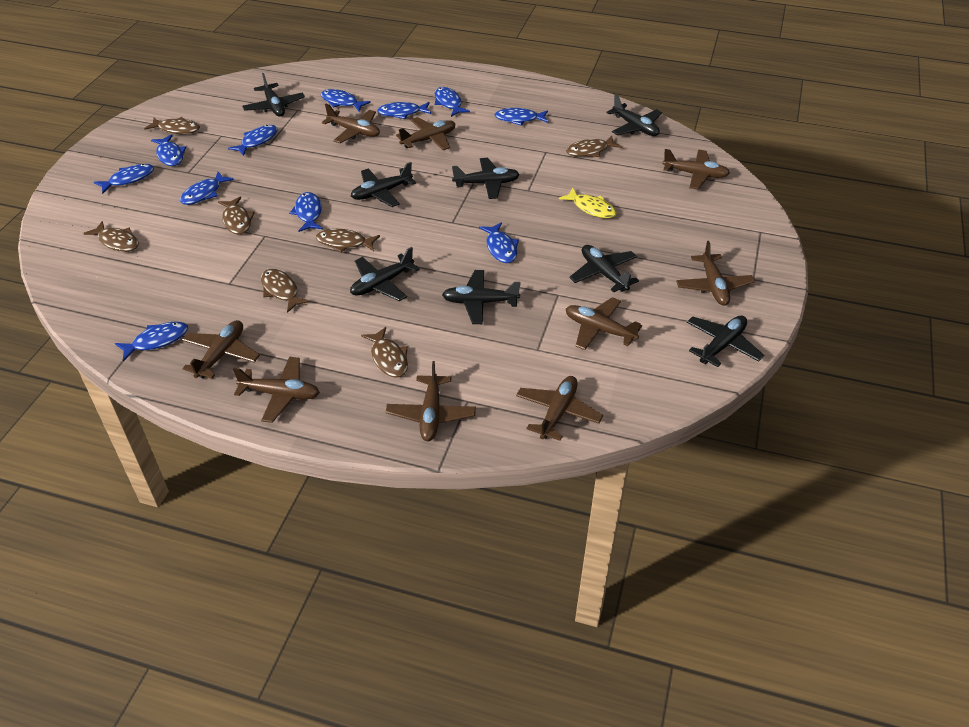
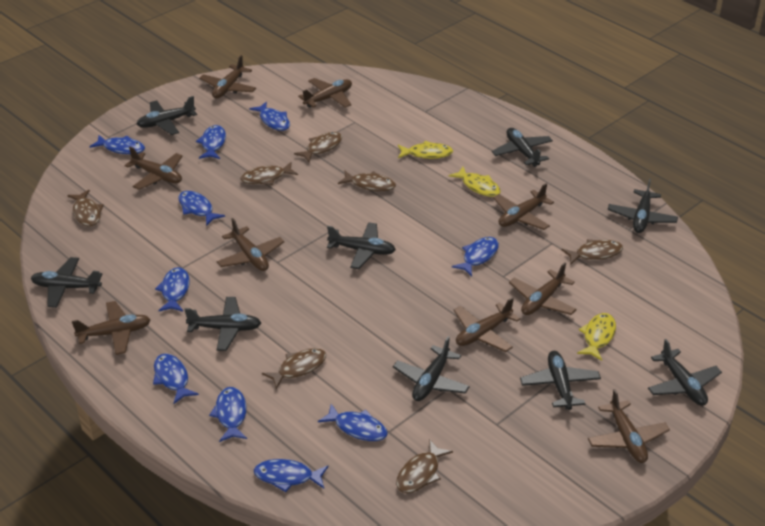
black plane: [242,73,305,117] [350,247,420,301] [351,162,416,207] [442,270,521,324] [452,158,520,199] [569,245,639,292] [606,94,662,136] [687,316,764,367] = 8 -> [31,257,102,308] [137,96,197,135] [184,297,261,351] [327,222,396,269] [393,336,470,401] [492,128,553,167] [520,351,601,410] [608,179,678,233] [648,339,722,406] = 9
blue fish: [94,164,154,194] [115,321,188,361] [151,134,186,166] [180,172,234,205] [228,125,277,156] [289,192,323,232] [321,89,371,111] [377,102,431,119] [435,87,470,117] [479,222,519,263] [494,108,548,126] = 11 -> [89,135,145,154] [153,354,199,404] [155,267,190,312] [178,191,225,226] [196,125,226,159] [209,387,247,442] [249,102,290,131] [254,459,328,492] [318,404,388,441] [452,237,499,276] = 10
yellow fish: [559,188,617,218] = 1 -> [398,141,453,159] [448,167,501,197] [577,313,616,361] = 3

